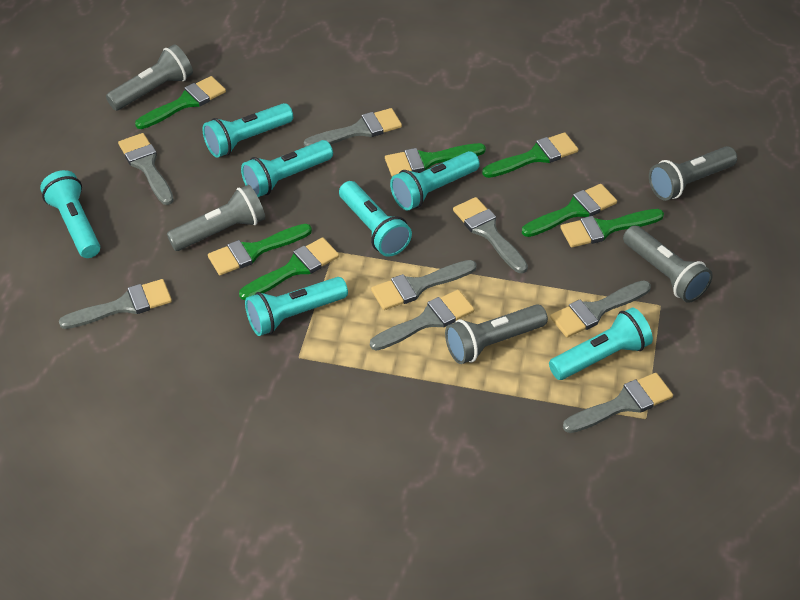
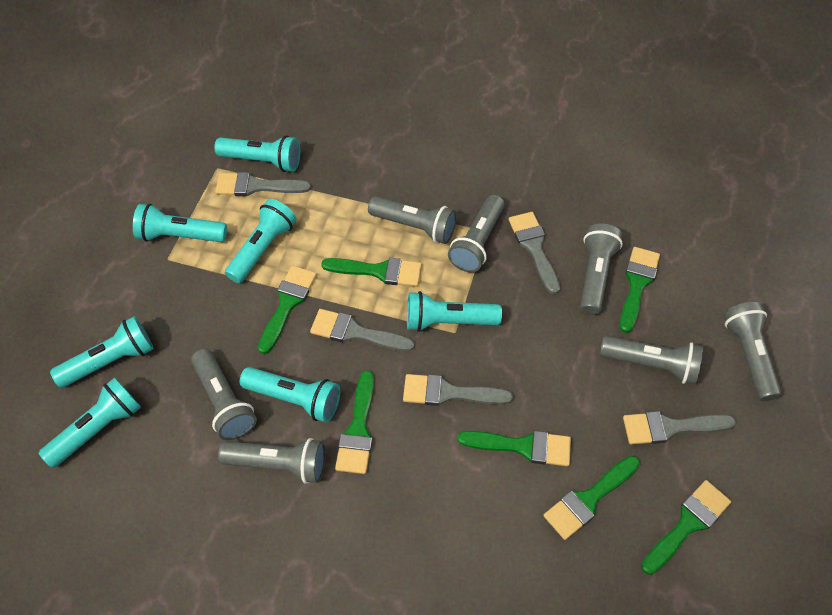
grey brush: [59,279,172,329] [118,133,174,205] [304,108,402,147] [370,290,474,351] [371,260,477,310] [453,197,528,273] [550,280,651,338] [563,373,673,433] = 8 -> [215,172,311,196] [310,309,414,351] [403,374,513,406] [509,212,560,294] [623,411,736,444] = 5
grey flashlight: [106,44,193,111] [167,185,265,251] [445,304,548,364] [623,226,713,303] [649,146,737,201] = 5 -> [191,349,257,440] [218,438,326,484] [368,196,457,244] [448,195,505,272] [580,224,623,315] [600,336,703,384] [724,302,781,401] = 7

